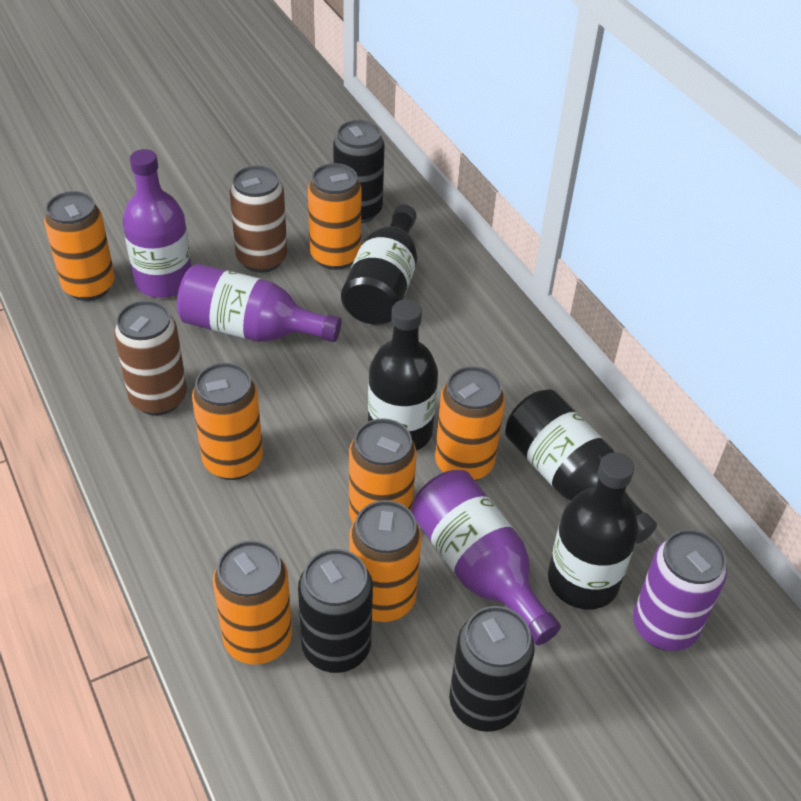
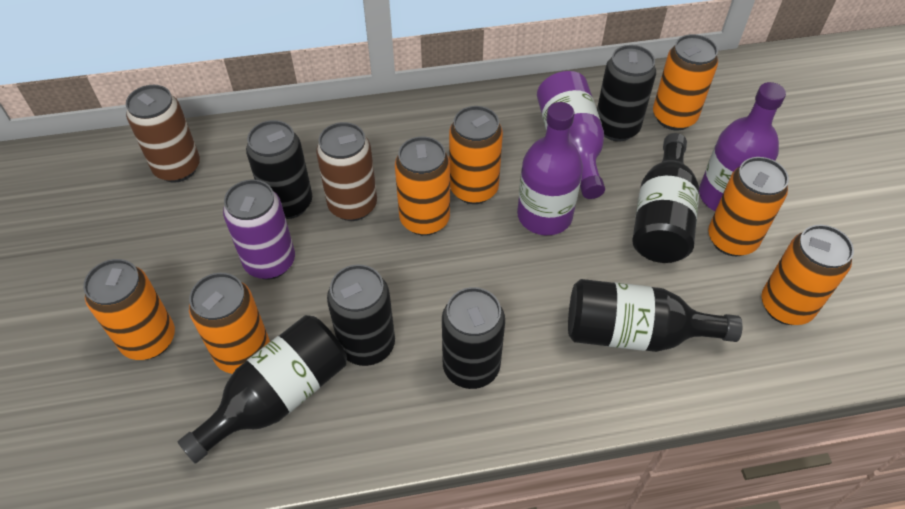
black bottle: [341,205,417,325] [368,299,438,451] [505,389,657,544] [548,452,639,609] = 4 -> [178,315,347,464] [568,279,743,352] [632,133,699,263] = 3
black can: [298,549,373,673] [333,120,385,223] [449,606,535,732] = 3 -> [246,120,312,219] [327,264,395,366] [442,287,505,389] [597,45,656,141] = 4

